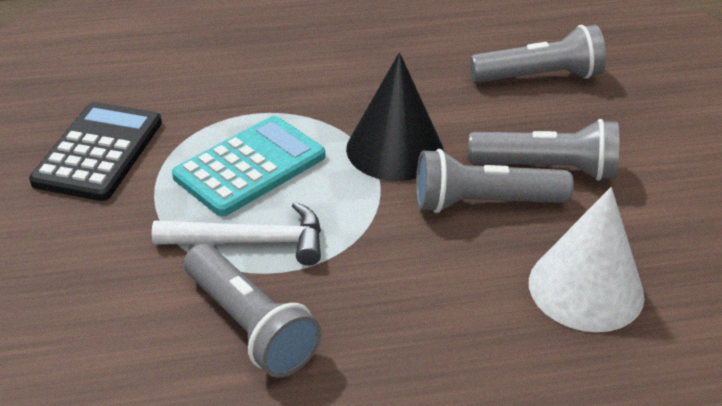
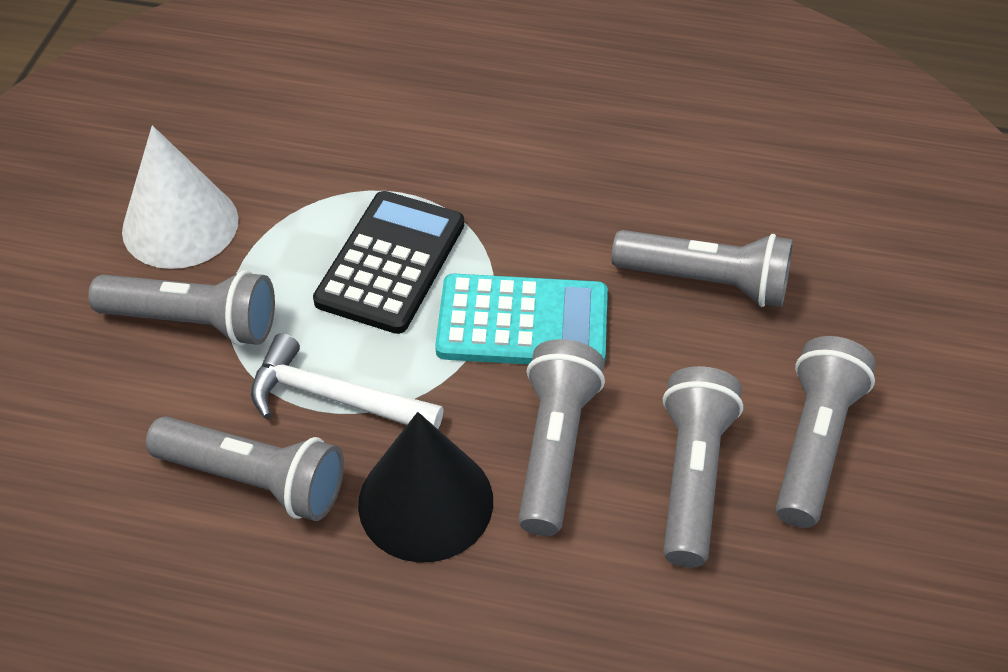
grey flashlight: [184,244,321,378] [416,149,574,213] [468,119,619,181] [470,25,606,83] = 4 -> [88,270,275,346] [146,416,344,521] [518,339,605,536] [612,230,793,307] [663,366,743,568] [776,336,876,528] = 6

